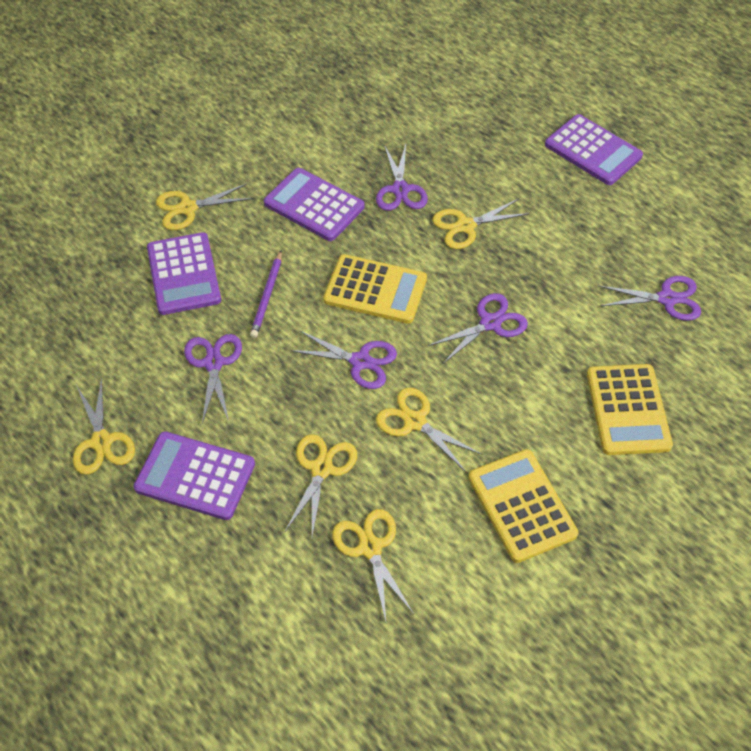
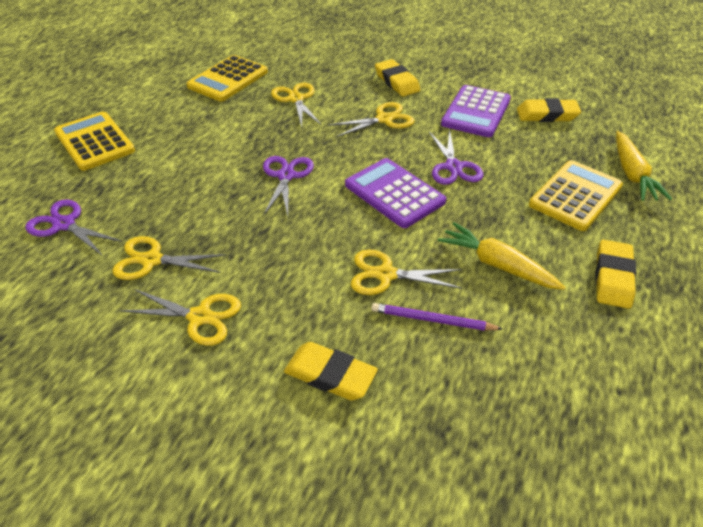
purple calculator: [133,431,255,520] [147,232,221,315] [264,168,365,241] [545,114,643,185] = 4 -> [345,158,446,228] [441,85,511,137] = 2
purple scissors: [184,334,242,424] [290,330,397,389] [376,144,428,211] [428,293,528,364] [599,276,701,321] = 5 -> [26,199,123,256] [263,156,314,216] [429,129,483,185] = 3
yellow carrot: none = 0 -> [438,222,566,290] [616,131,672,201] = 2
yellow eraser: none = 0 -> [284,342,378,401] [375,59,421,97] [517,98,581,122] [595,240,636,309] = 4
yellow scissors: [73,377,135,475] [156,184,253,230] [285,434,357,537] [332,509,414,621] [376,388,482,472] [432,199,529,249] = 6 -> [112,236,227,280] [120,289,241,346] [271,82,322,127] [328,102,414,137] [351,249,462,295] = 5

